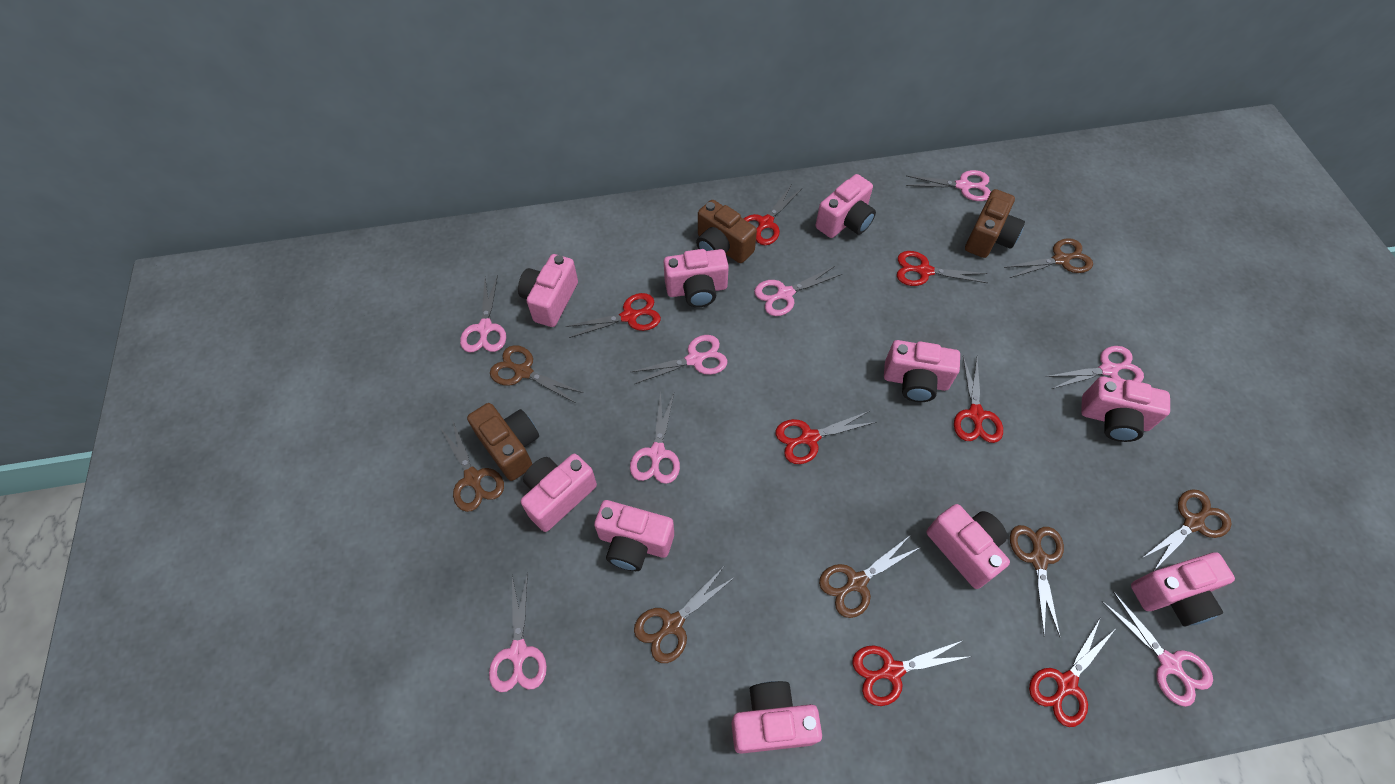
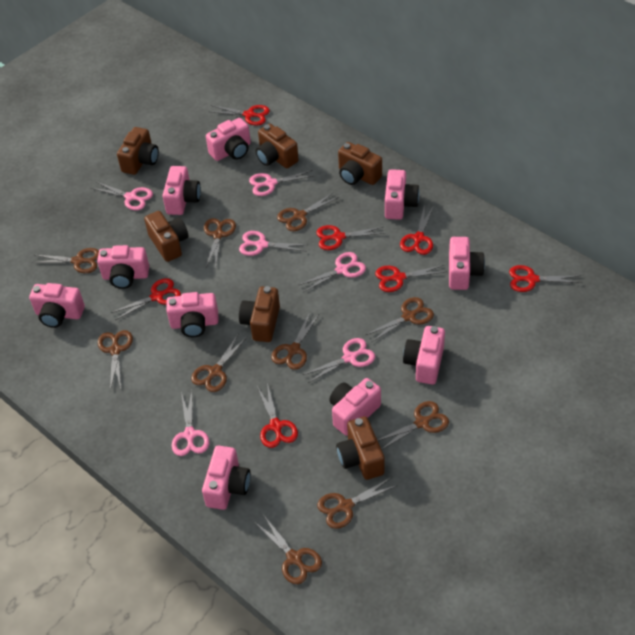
brown camera: [467,403,539,481] [696,200,757,263] [965,189,1025,258] = 3 -> [117,127,159,175] [144,211,188,262] [239,286,280,342] [256,124,299,169] [336,416,385,480] [338,142,382,185] = 6
brown scissors: [440,420,504,512] [490,345,583,403] [634,568,735,663] [819,536,921,618] [1004,238,1093,278] [1010,525,1064,637] [1142,489,1232,571] = 7 -> [31,248,99,273] [98,330,133,390] [191,333,247,392] [204,218,236,268] [254,516,322,584] [271,312,319,370] [277,192,339,231] [317,477,398,529] [366,297,434,343] [377,401,449,450] = 10
pink scissors: [460,275,506,352] [489,572,547,692] [630,391,680,484] [631,335,727,384] [754,266,842,316] [906,170,991,201] [1046,346,1144,389] [1102,591,1213,707] = 8 -> [91,181,153,210] [172,390,209,456] [239,231,308,256] [249,170,313,196] [299,252,366,292] [303,338,375,383] = 6

